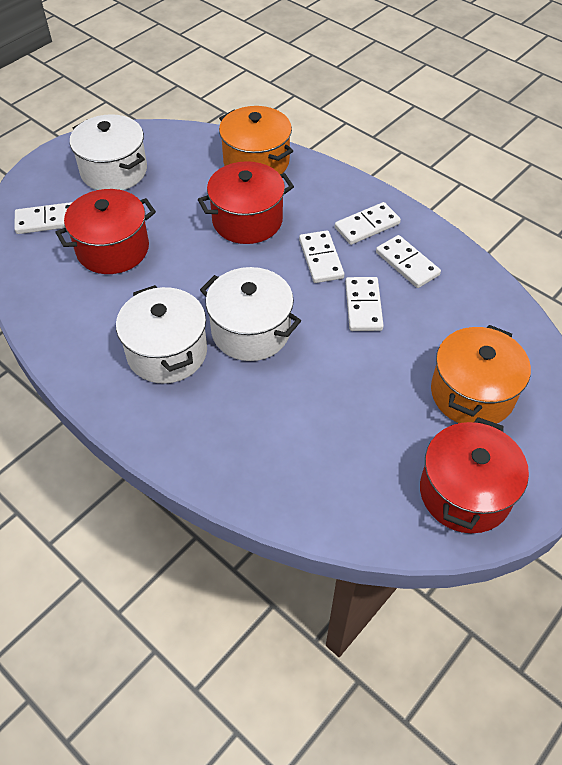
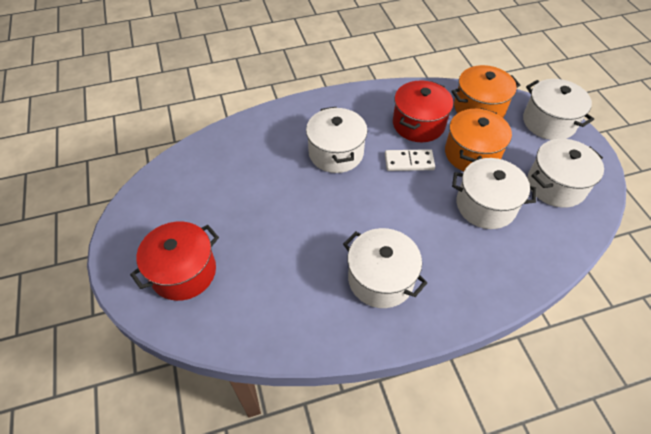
red pot: [55,189,156,274] [198,161,294,244] [420,417,529,533] = 3 -> [130,221,219,301] [393,81,453,142] = 2
white domino: [14,202,73,234] [299,230,344,283] [335,202,401,245] [345,277,384,331] [376,235,441,288] = 5 -> [385,149,435,171] = 1
white pot: [70,114,147,190] [116,285,207,384] [200,267,301,361] = 3 -> [306,107,368,173] [343,228,427,308] [452,158,536,229] [523,79,594,140] [527,139,604,208] = 5

